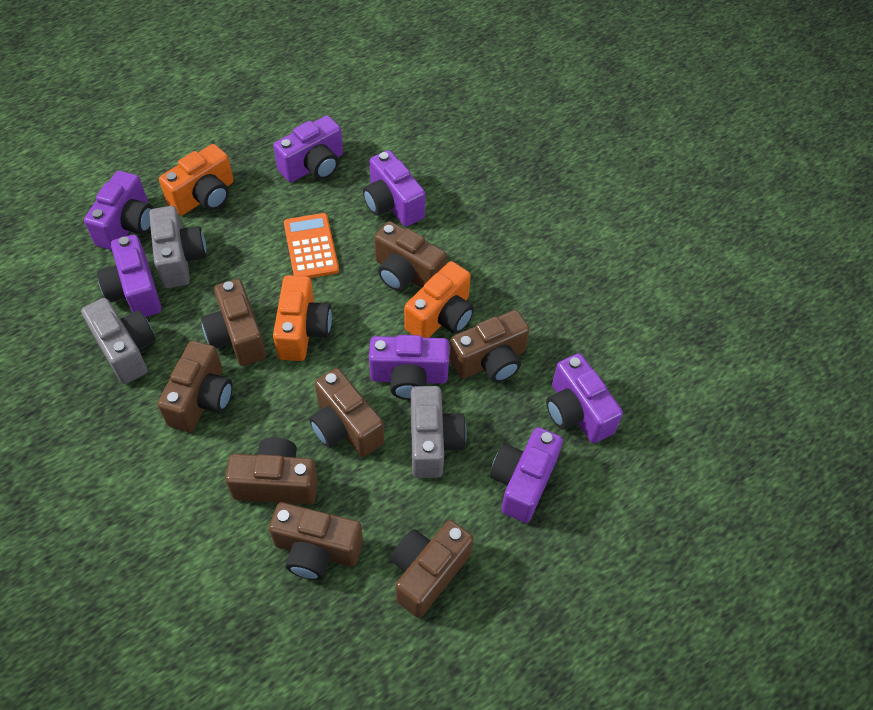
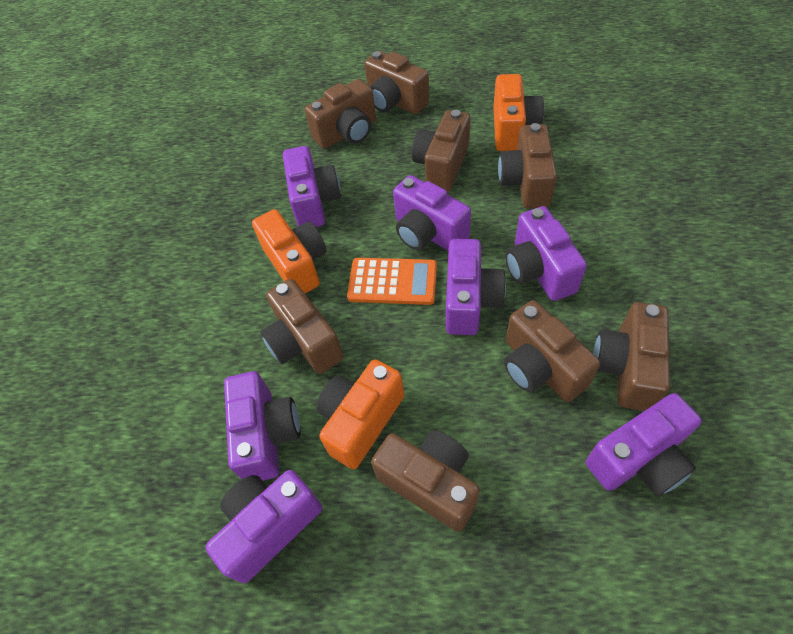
grey camera: [81,298,156,384] [149,206,207,288] [411,386,467,478] = 3 -> none = 0

